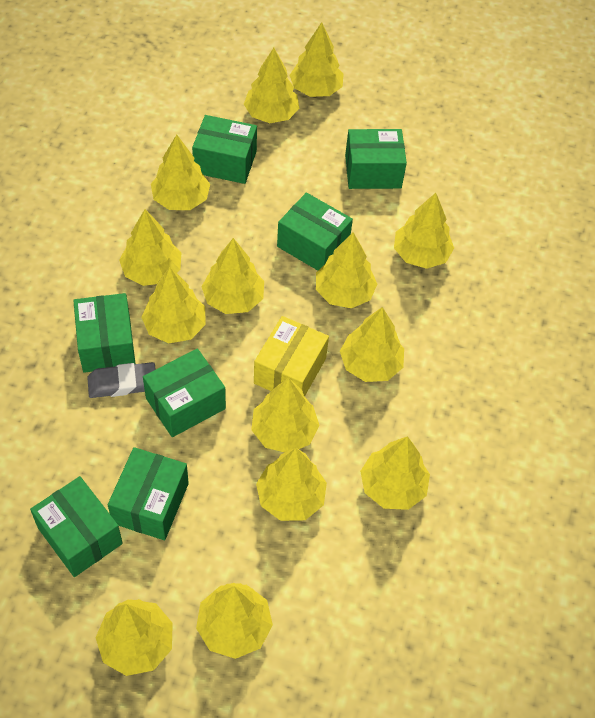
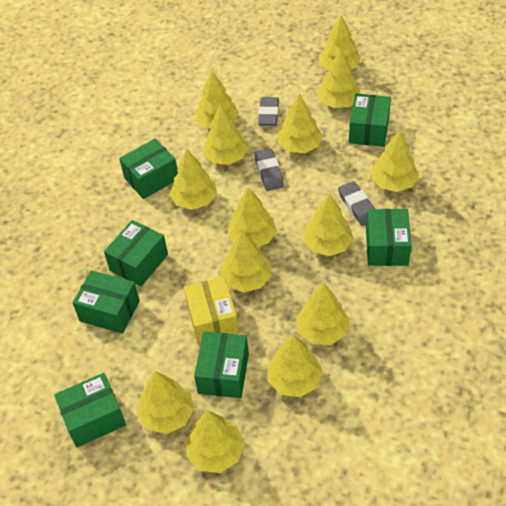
grey eraser: [87,362,156,398] = 1 -> [254,148,284,191] [258,97,279,126] [338,181,375,226] = 3

